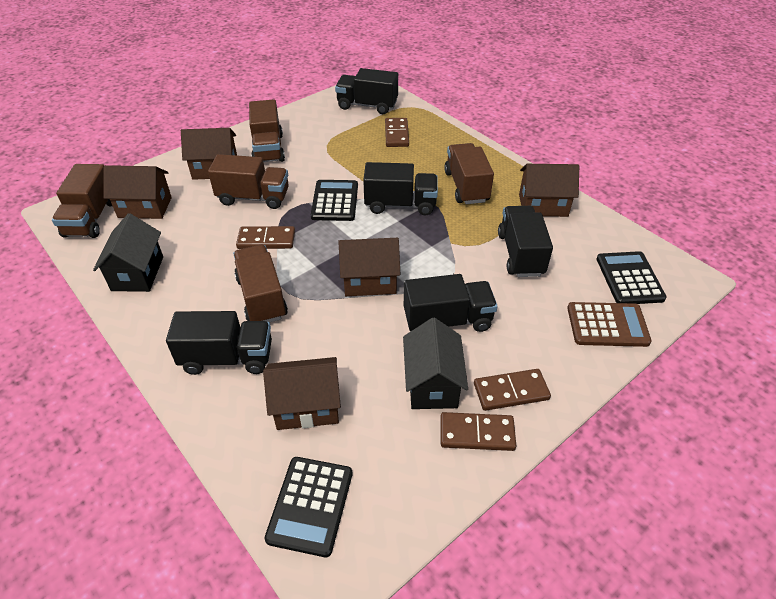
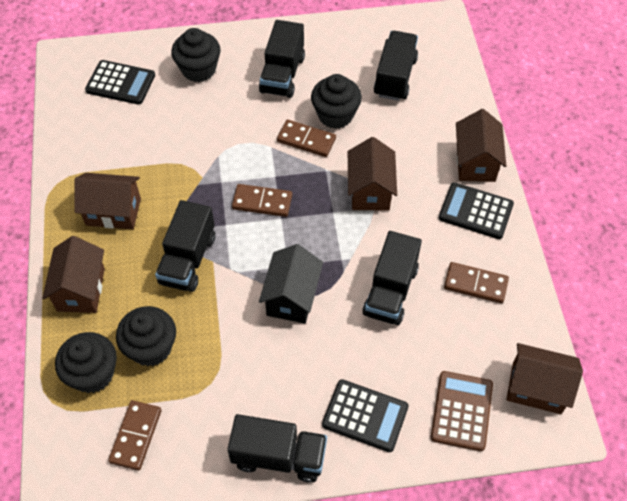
black cupcake: none = 0 -> [55,332,117,393] [116,306,176,366] [171,28,220,82] [311,74,362,129] = 4
black house: [93,213,163,292] [403,317,468,409] = 2 -> [259,244,323,324] = 1
brown truck: [52,164,112,238] [208,154,289,209] [233,245,288,322] [249,100,285,162] [444,143,494,204] = 5 -> none = 0

